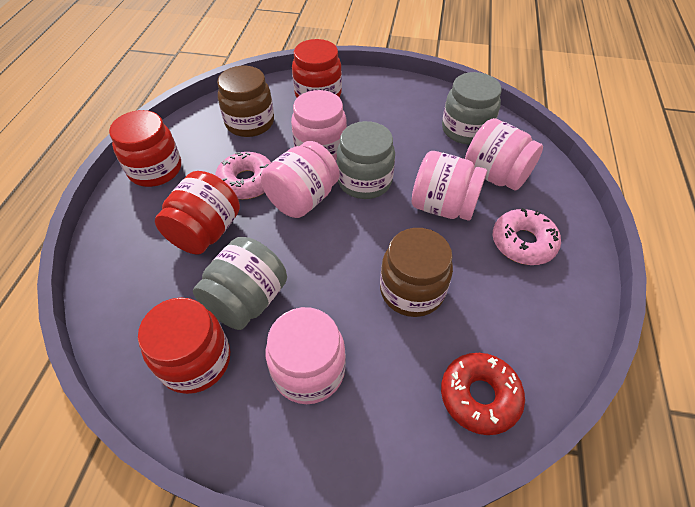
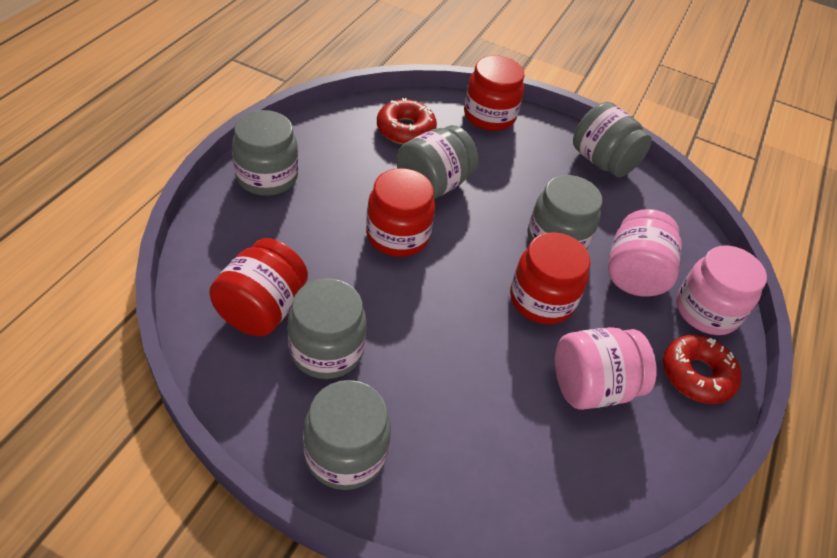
brown jar: [217,66,274,137] [380,228,453,317] = 2 -> none = 0
grey jar: [193,237,287,330] [336,121,395,199] [442,72,502,144] = 3 -> [232,110,298,196] [287,278,367,379] [303,380,391,490] [397,125,478,199] [528,175,603,250] [573,102,652,177] = 6
pink donut: [215,152,271,199] [493,208,561,265] = 2 -> none = 0
pink jar: [261,141,339,218] [266,307,346,404] [291,90,347,160] [412,151,487,221] [465,118,543,191] = 5 -> [555,327,657,410] [608,209,682,297] [676,245,767,335] = 3
red donut: [441,353,525,435] = 1 -> [377,98,437,144] [663,335,741,404] = 2

